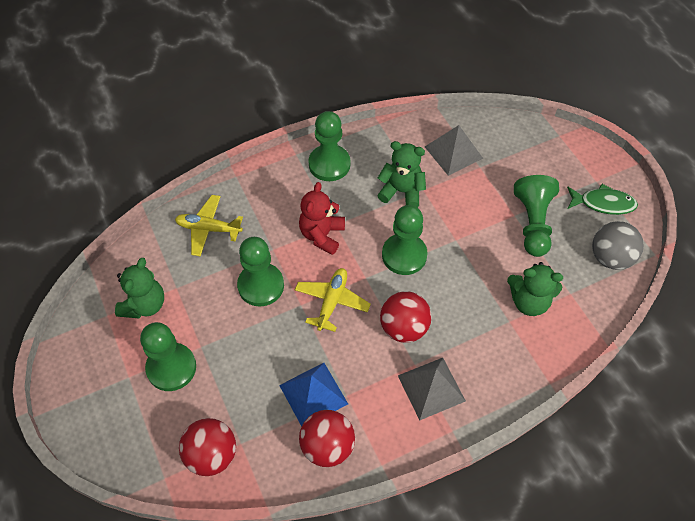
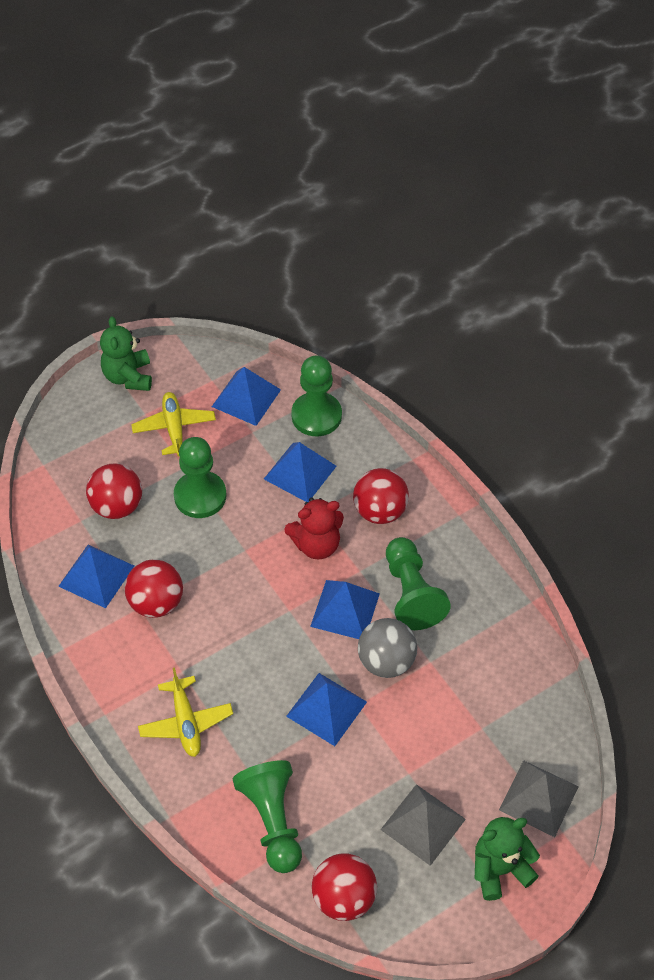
blue pyramid: [279,363,348,427] = 1 -> [58,545,134,608] [212,367,281,426] [264,442,337,502] [286,673,367,746] [310,580,380,639] = 5
green fish: [567,184,638,215] = 1 -> none = 0
green pawn: [140,322,196,391] [237,237,284,306] [308,111,351,181] [382,205,428,275] [514,175,559,257] = 5 -> [174,437,226,518] [233,760,302,873] [291,356,342,436] [386,537,451,630] = 4
green teddy bear: [115,258,164,319] [377,141,426,208] [507,262,563,316] = 3 -> [100,316,152,391] [475,817,540,901] = 2
red ball: [179,418,236,476] [299,410,355,467] [380,291,432,343] = 3 -> [86,463,142,519] [125,559,183,618] [312,853,377,921] [353,468,409,524] = 4

